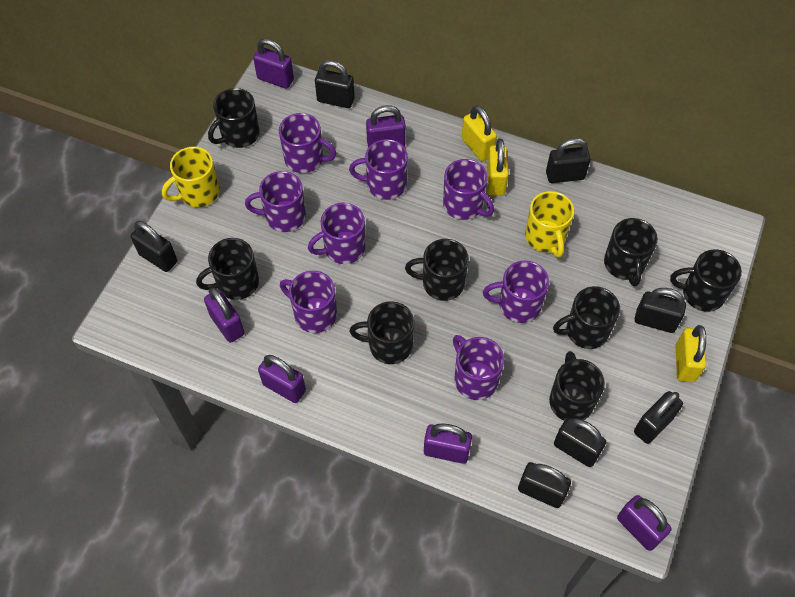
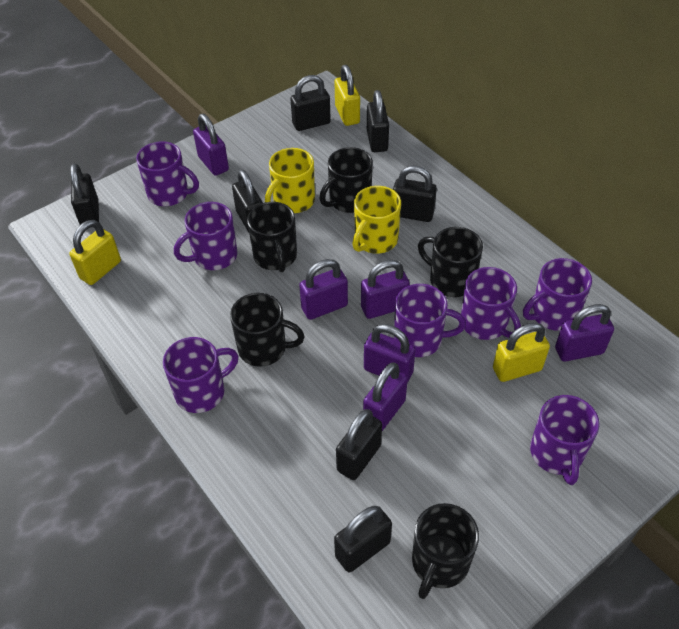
black mug: [196,238,259,300] [208,88,260,148] [349,301,414,364] [405,239,469,301] [549,351,605,421] [553,286,620,349] [604,218,658,286] [670,249,742,312] = 8 -> [230,293,305,367] [247,202,297,272] [320,147,373,213] [412,503,479,599] [418,227,483,297] = 5
purple mug: [245,171,306,232] [279,113,336,173] [280,271,337,333] [308,203,366,264] [349,139,408,200] [443,159,494,220] [453,335,504,400] [483,261,549,323] = 8 -> [136,142,199,206] [163,337,238,413] [174,202,237,270] [394,284,466,357] [461,267,521,340] [523,258,592,331] [530,395,600,485] = 7

